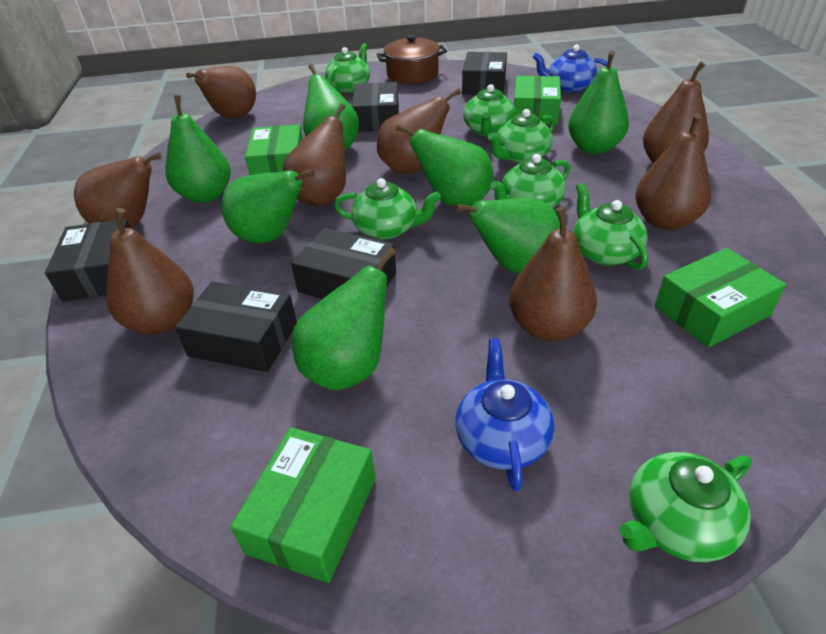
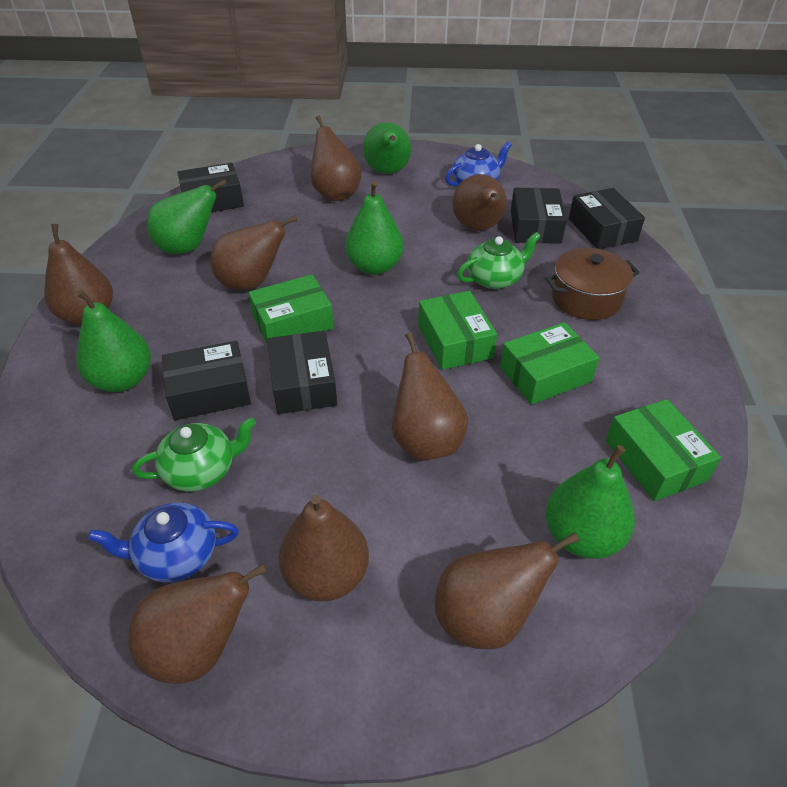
green pear: [166,95,231,203] [222,169,315,243] [292,247,396,391] [303,64,359,150] [396,124,494,207] [454,198,560,273] [568,51,629,154] = 7 -> [76,290,151,392] [147,179,227,254] [345,181,403,275] [363,122,412,174] [546,445,635,559] = 5
green teapot: [325,43,370,93] [334,178,441,240] [463,84,516,136] [488,109,555,164] [490,154,570,208] [574,183,648,270] [619,452,752,562] = 7 -> [132,417,256,492] [457,232,541,289] = 2

